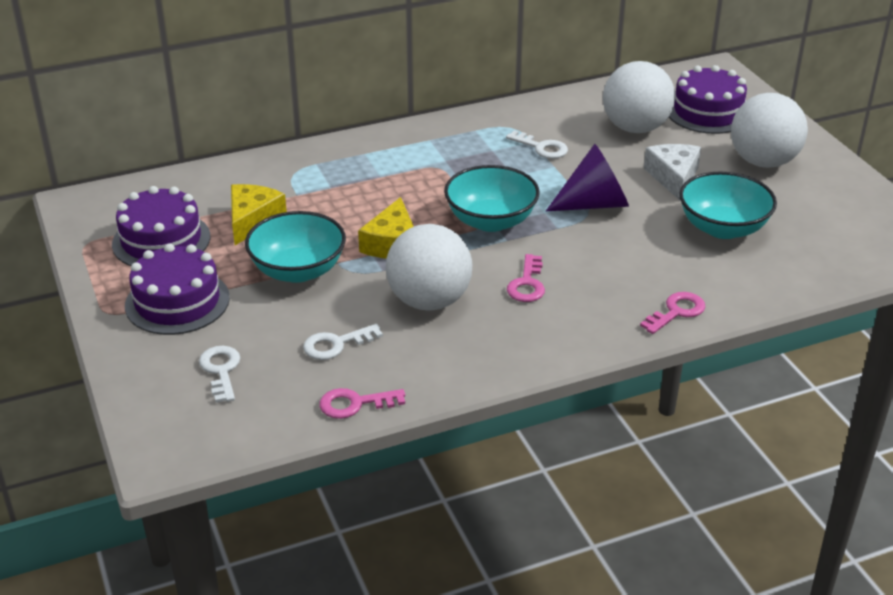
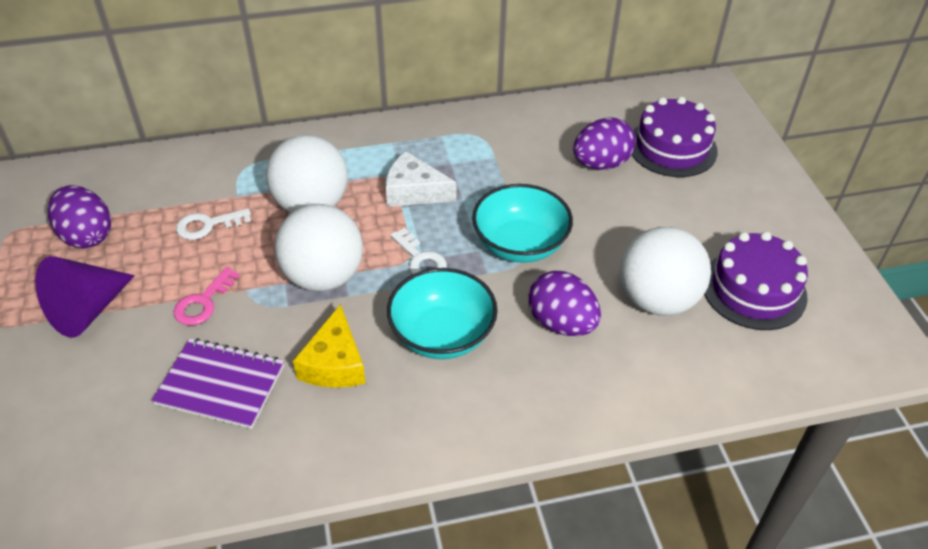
pink key: [319,388,405,419] [507,254,545,302] [640,292,705,334] = 3 -> [174,267,239,326] = 1
purple cake: [112,186,210,266] [125,243,230,335] [669,65,747,134] = 3 -> [632,96,718,177] [704,232,808,330] = 2
purple egg: none = 0 -> [48,185,111,249] [529,271,601,336] [573,118,636,170] = 3
purple notebook: none = 0 -> [152,338,284,429] = 1
turquoise bowl: [245,211,346,283] [444,165,540,232] [679,172,777,239] = 3 -> [387,268,498,359] [472,184,573,263] = 2
white key: [199,346,240,403] [303,324,383,360] [506,130,568,159] = 3 -> [176,208,251,240] [390,228,447,274] = 2
yellow cheese: [231,184,287,245] [358,197,414,259] = 2 -> [293,304,366,388] = 1

